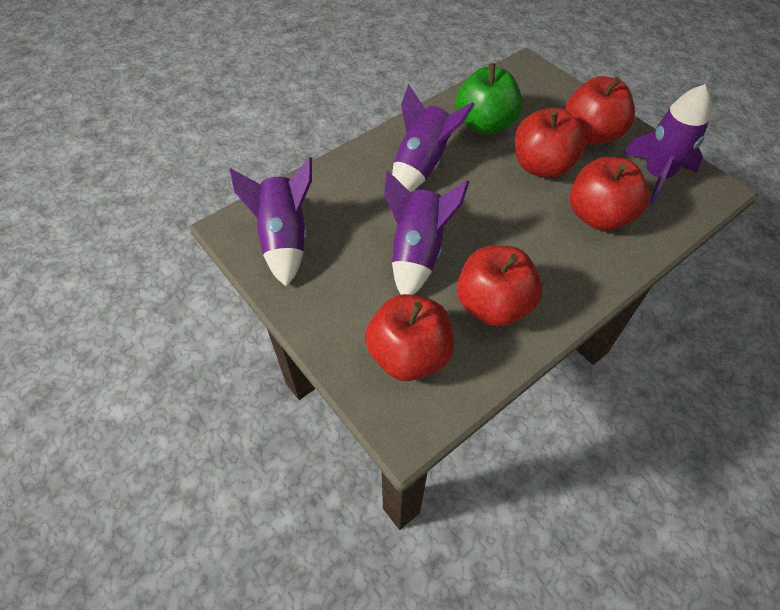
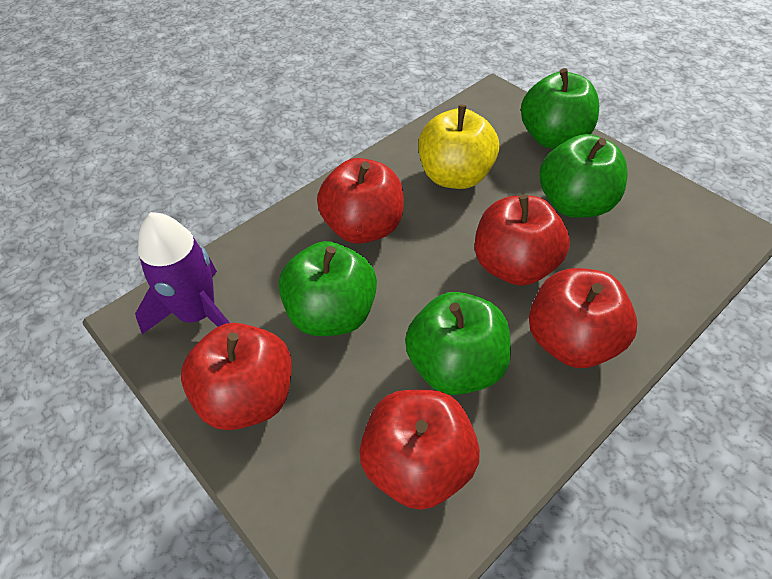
green apple: [456,63,522,135] = 1 -> [279,241,377,336] [405,292,511,395] [521,68,599,149] [539,134,628,218] = 4
purple rocket: [230,157,312,287] [384,170,469,295] [392,85,475,193] [624,84,711,204] = 4 -> [135,212,230,334] = 1
yellow apple: none = 0 -> [418,105,499,189] = 1

